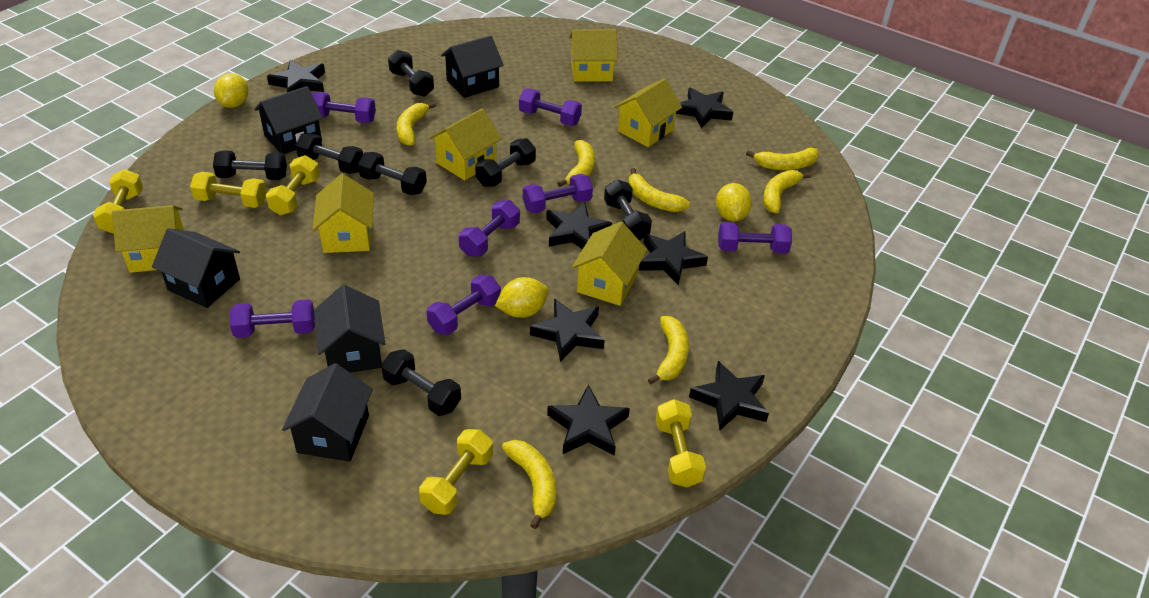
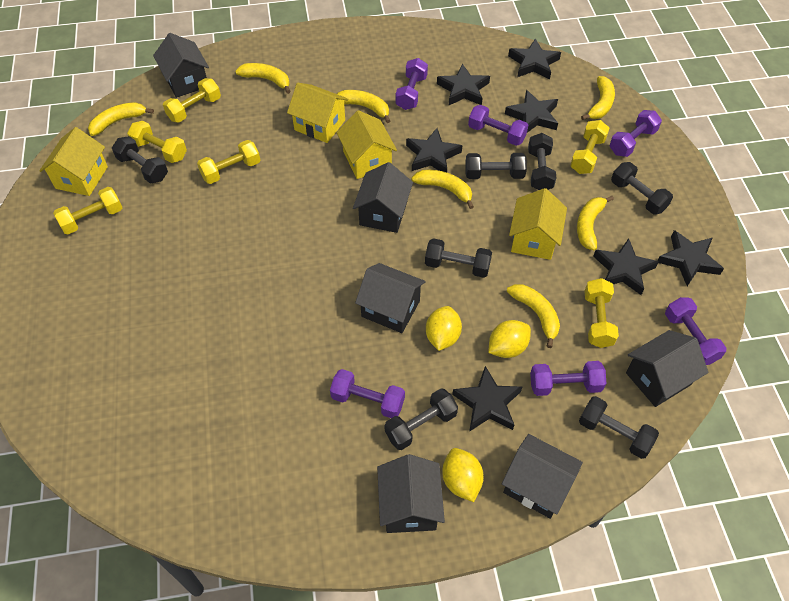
black house: [152,228,240,308] [254,86,323,154] [282,363,373,462] [314,285,386,373] [441,35,503,98] = 5 -> [153,33,209,98] [353,162,413,233] [355,263,426,333] [377,454,445,533] [502,434,583,519] [626,330,708,407] = 6
purple dumbbell: [230,300,315,338] [312,92,376,123] [426,275,501,335] [459,200,520,257] [519,88,582,126] [523,174,593,213] [718,222,792,254] = 7 -> [330,369,405,418] [395,58,428,110] [468,105,528,146] [530,361,607,396] [610,110,662,157] [665,297,727,365] = 6
yellow dumbbell: [93,169,143,233] [190,172,267,208] [266,155,320,215] [419,429,493,515] [656,399,706,488] = 5 -> [53,187,123,234] [127,121,187,163] [163,78,221,123] [197,140,260,184] [570,120,610,174] [584,278,619,348] = 6
yellow house: [112,205,184,273] [312,174,374,253] [429,108,502,181] [569,30,618,82] [572,221,647,306] [614,79,682,147] = 6 -> [39,127,108,196] [287,83,348,143] [337,110,397,179] [509,188,567,260] = 4

